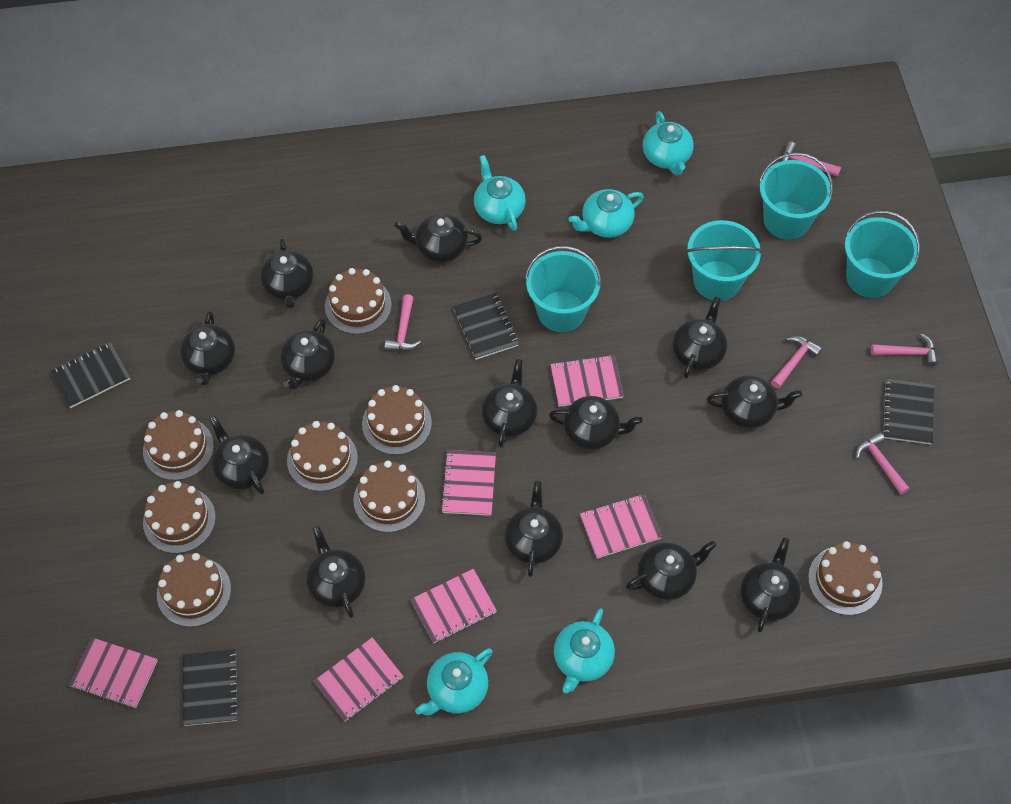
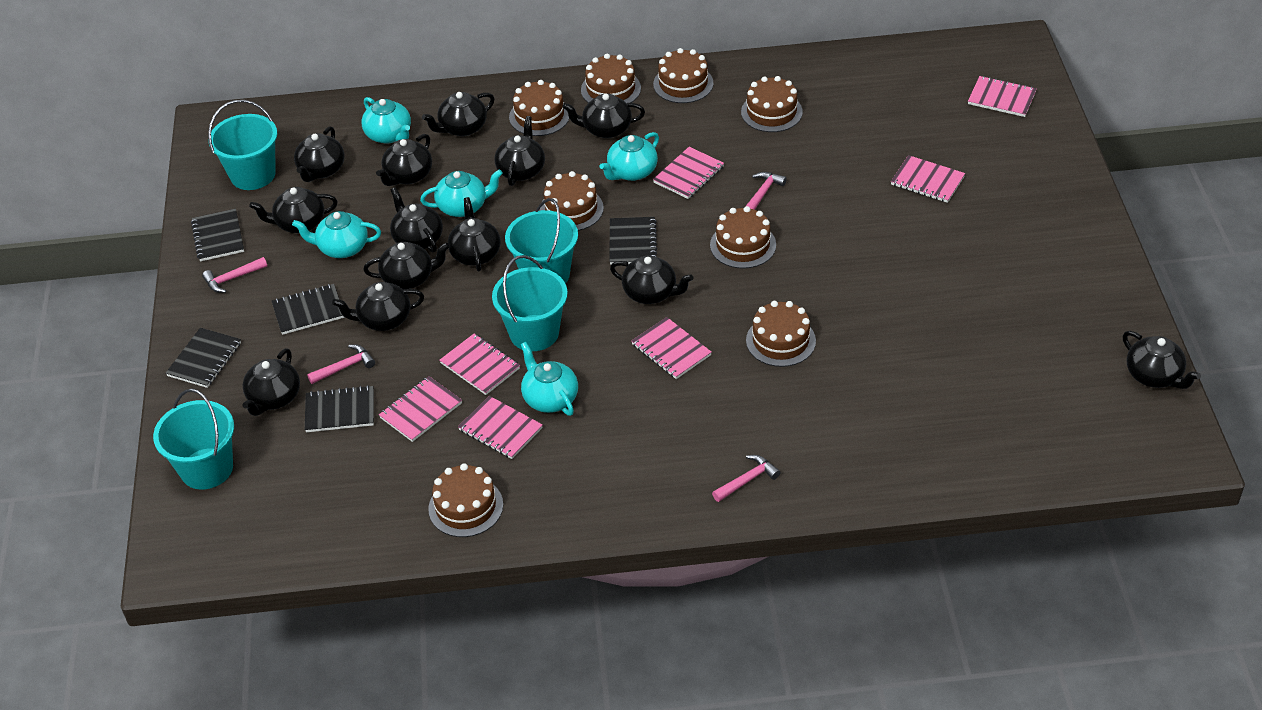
black notebook: [51,342,130,408] [183,649,239,726] [453,293,519,360] [882,379,934,444] = 4 -> [166,328,241,388] [191,209,244,262] [271,284,345,335] [305,385,374,432] [610,217,657,265] = 5
pink hammer: [385,294,421,351] [771,336,822,389] [781,141,841,177] [856,432,909,495] [871,334,938,367] = 5 -> [202,257,267,293] [307,344,375,384] [712,455,781,502] [745,172,787,210] = 4
pink notebook: [69,637,157,708] [314,637,403,721] [410,569,497,644] [441,450,496,516] [550,355,624,407] [580,494,662,559] = 6 -> [379,376,462,442] [439,334,520,395] [458,396,543,459] [632,317,712,379] [653,147,724,199] [891,155,965,203] [968,76,1037,117] = 7

